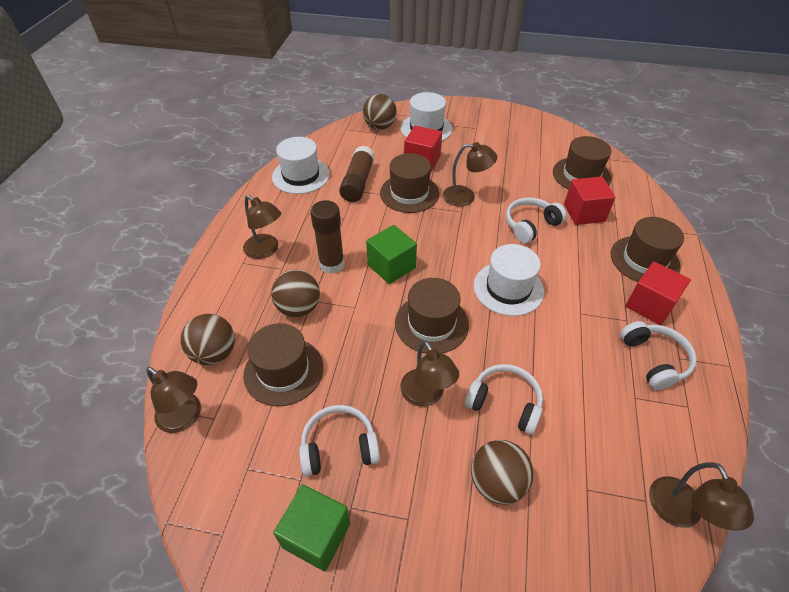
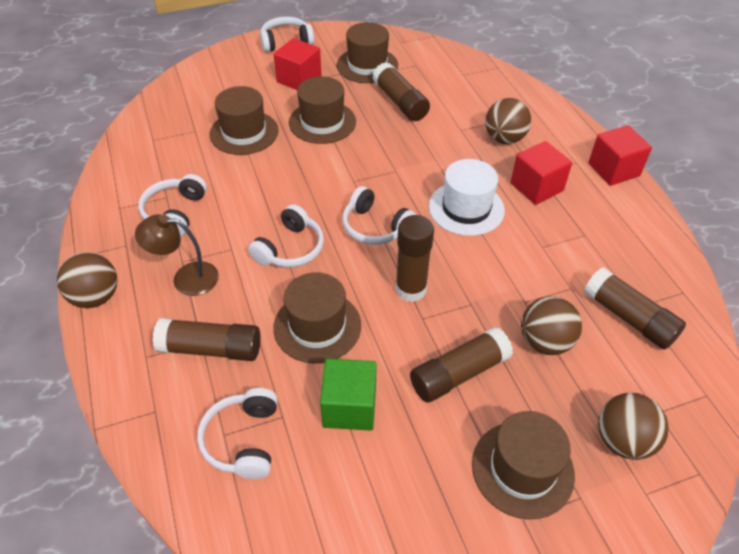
brown glue stick: [310,200,345,274] [339,146,375,202] = 2 -> [153,318,261,361] [372,62,430,121] [395,215,434,302] [410,327,513,403] [584,267,686,349] = 5
brown lamp: [146,367,201,433] [243,195,281,259] [400,340,459,407] [443,142,497,206] [649,462,754,530] = 5 -> [135,214,219,296] = 1
green cube: [273,484,350,571] [366,225,417,284] = 2 -> [320,359,377,431] = 1
white hat: [272,137,330,194] [401,92,453,141] [474,244,544,316] = 3 -> [429,159,505,236] = 1
white headphones: [299,405,380,476] [465,364,543,435] [506,198,567,243] [620,321,697,390] = 4 -> [139,174,207,236] [197,388,278,479] [248,204,324,268] [260,17,314,52] [343,186,416,245] = 5

